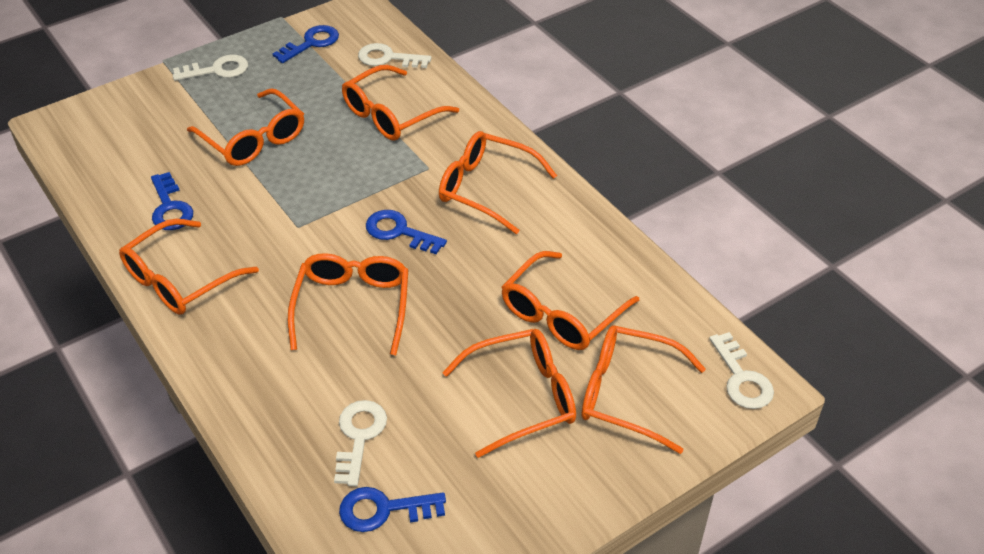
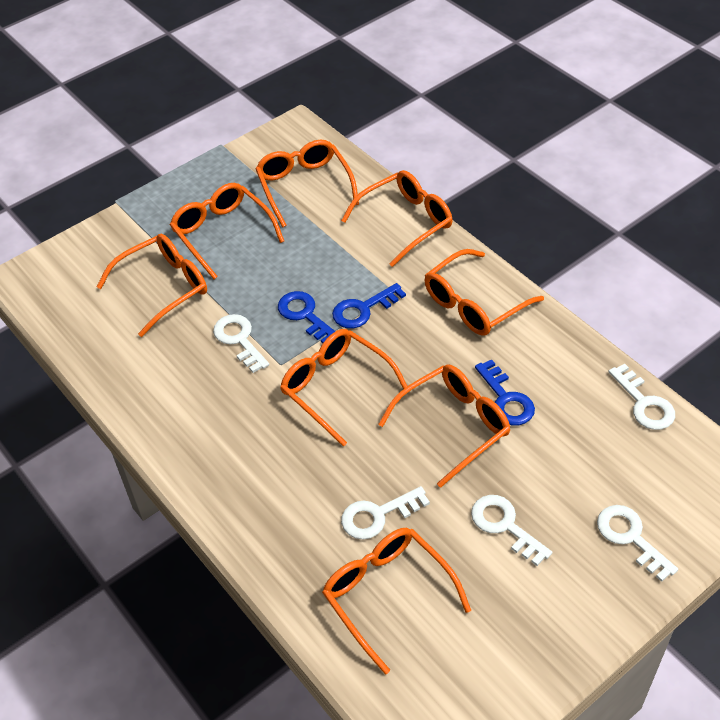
blue key: [151,172,193,230] [273,25,339,63] [339,487,446,532] [366,210,447,254] = 4 -> [278,291,335,344] [332,283,406,328] [475,359,535,426] = 3
white key: [173,55,248,81] [334,400,387,486] [358,43,432,68] [709,332,774,409] = 4 -> [213,314,269,373] [341,486,430,539] [471,495,552,566] [597,505,678,582] [608,364,675,430] = 5

